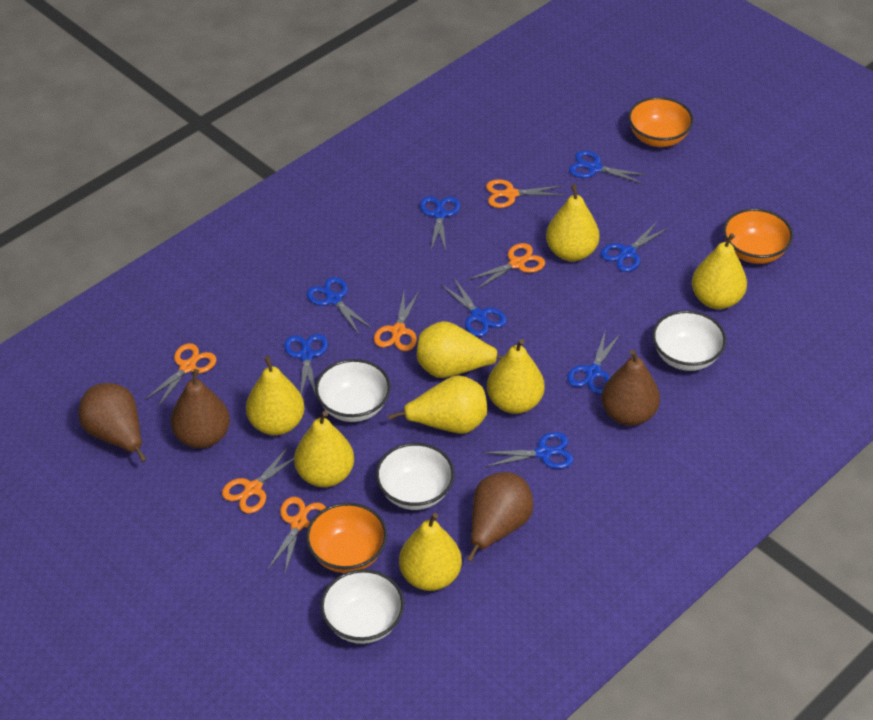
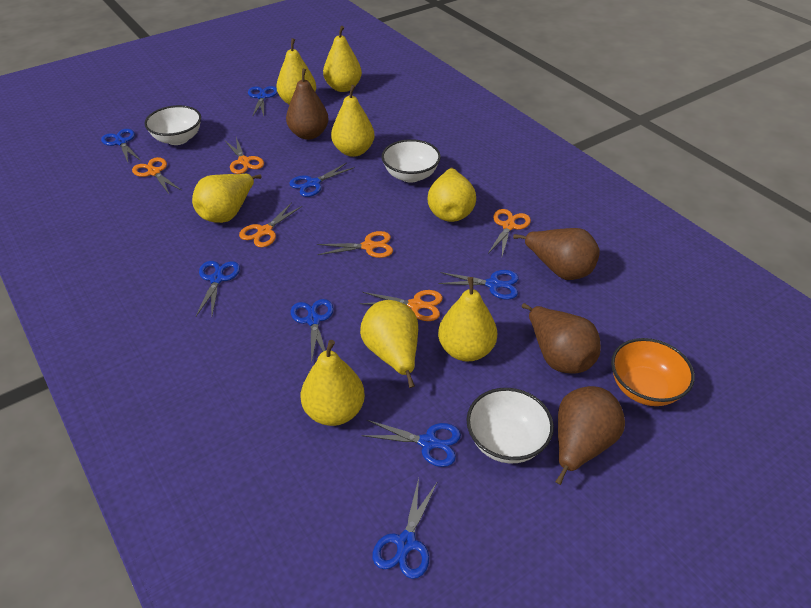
orange bowl: [306,502,387,573] [628,97,694,147] [723,208,793,264] = 3 -> [611,338,695,406] = 1
white bowl: [315,359,391,422] [320,569,404,644] [376,443,454,510] [652,310,726,371] = 4 -> [144,105,201,145] [382,139,441,183] [467,388,554,463] = 3

